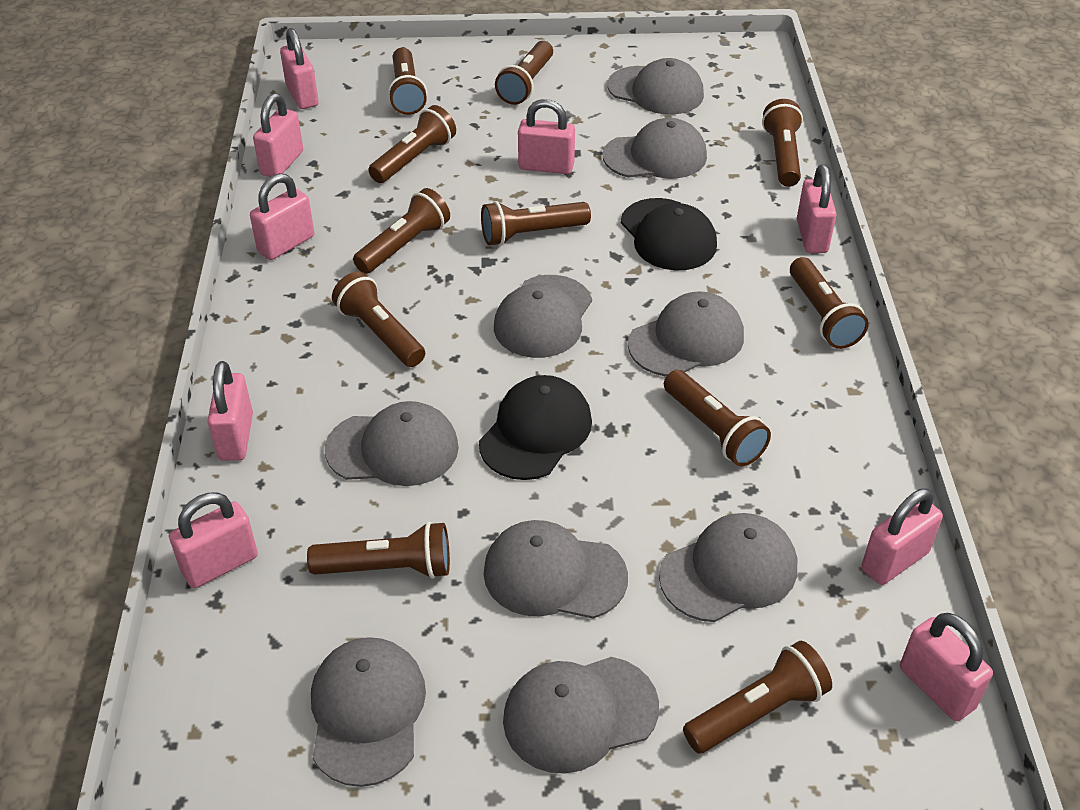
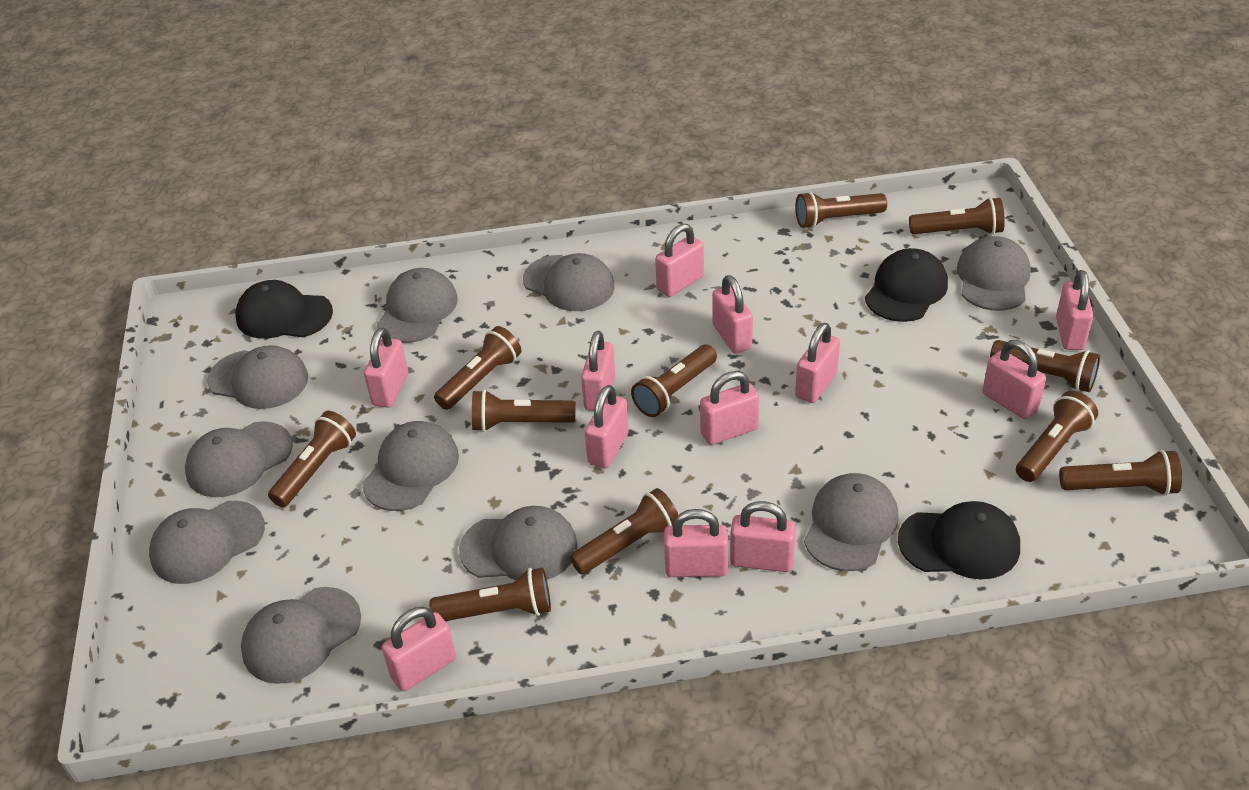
black cap: [479,375,592,480] [621,198,717,271] = 2 -> [236,280,333,339] [865,248,948,322] [898,501,1020,579] = 3
grey cap: [311,637,426,787] [325,401,459,486] [483,520,628,619] [494,275,592,358] [503,657,659,774] [603,118,707,179] [607,58,704,115] [628,291,744,376] [659,513,797,622] = 9 -> [149,501,265,584] [185,421,293,497] [207,345,308,409] [241,587,361,684] [363,421,459,511] [377,268,458,343] [459,506,578,580] [523,253,615,311] [804,473,899,571] [957,236,1031,311] = 10
pink padlock: [169,493,258,588] [207,361,253,461] [250,173,314,260] [253,93,303,177] [280,28,319,109] [518,99,575,174] [797,164,837,253] [862,488,943,585] [900,613,993,721] = 9 -> [364,328,408,408] [382,607,456,691] [581,331,616,411] [585,385,629,468] [655,224,704,297] [664,509,728,577] [700,371,759,445] [712,275,753,354] [730,501,796,572] [795,323,840,403] [982,340,1046,419] [1056,270,1094,350] = 12

